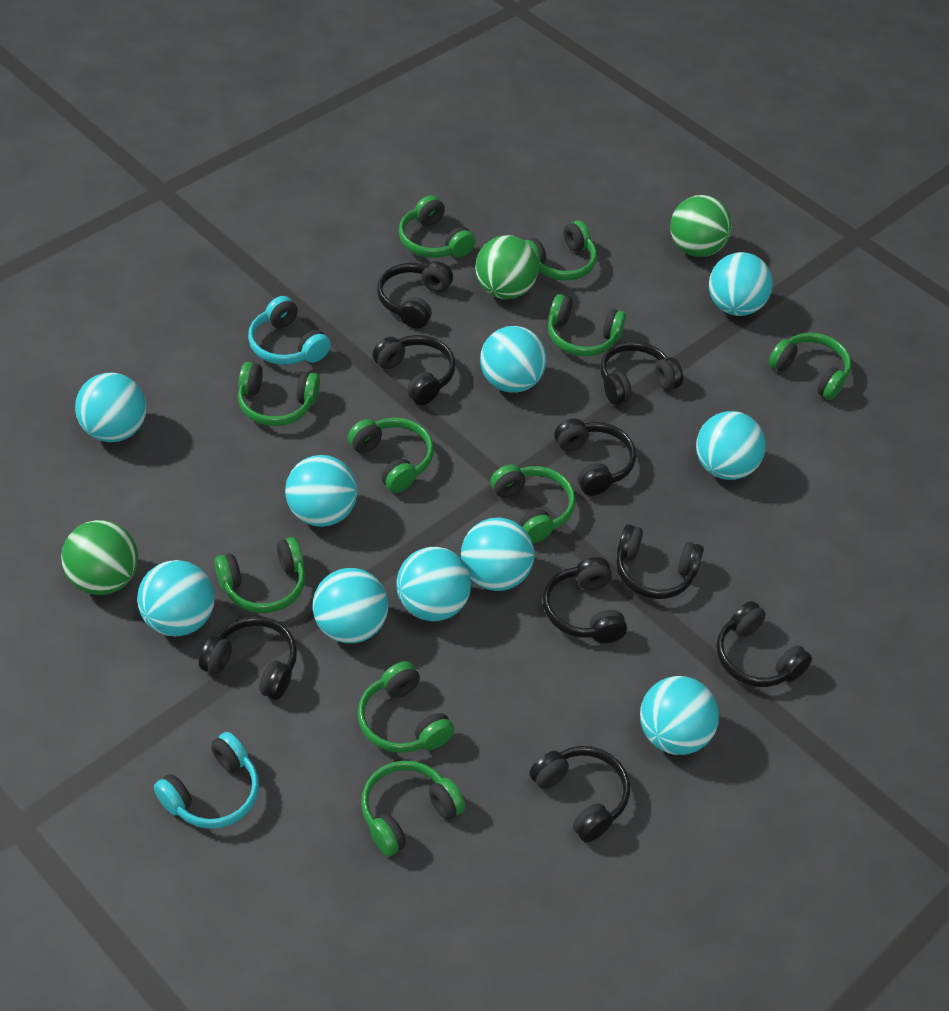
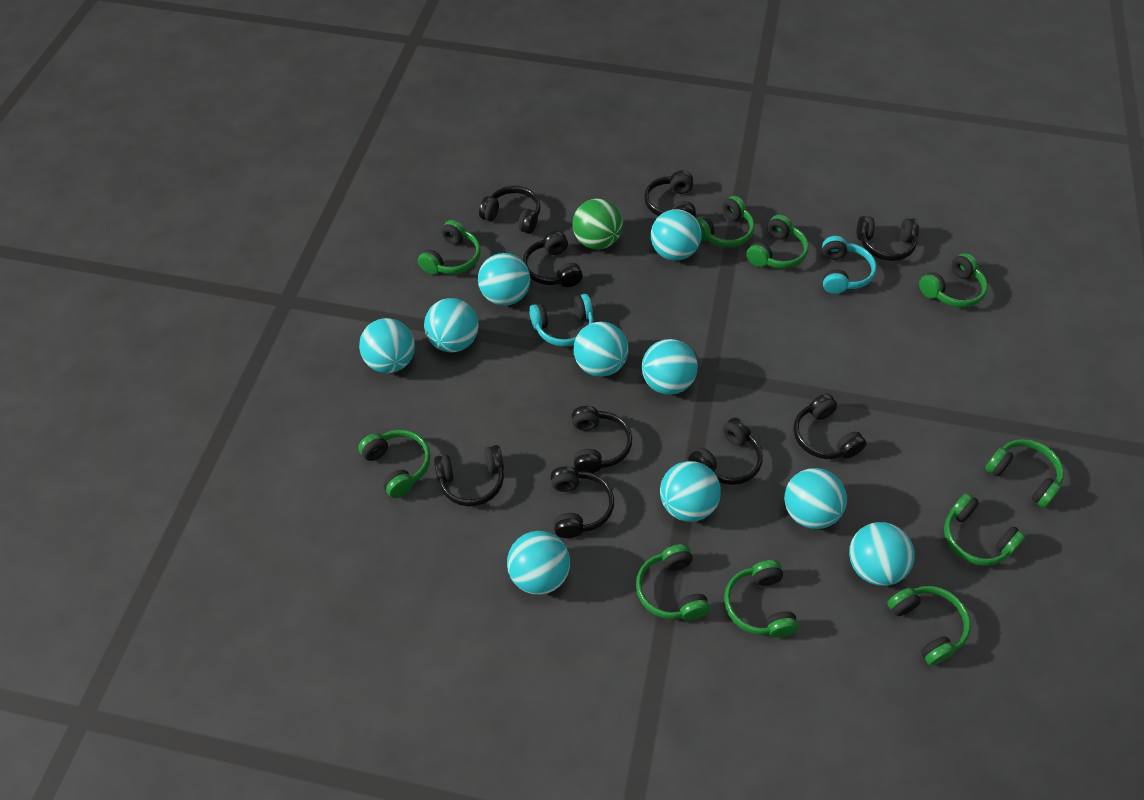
green ball: [61,520,138,595] [475,235,539,299] [670,195,732,257] = 3 -> [572,199,623,249] = 1

